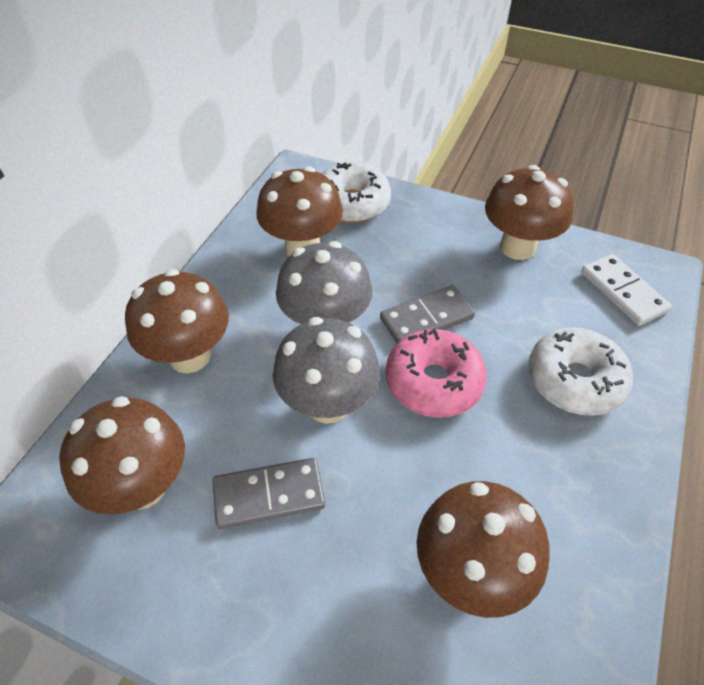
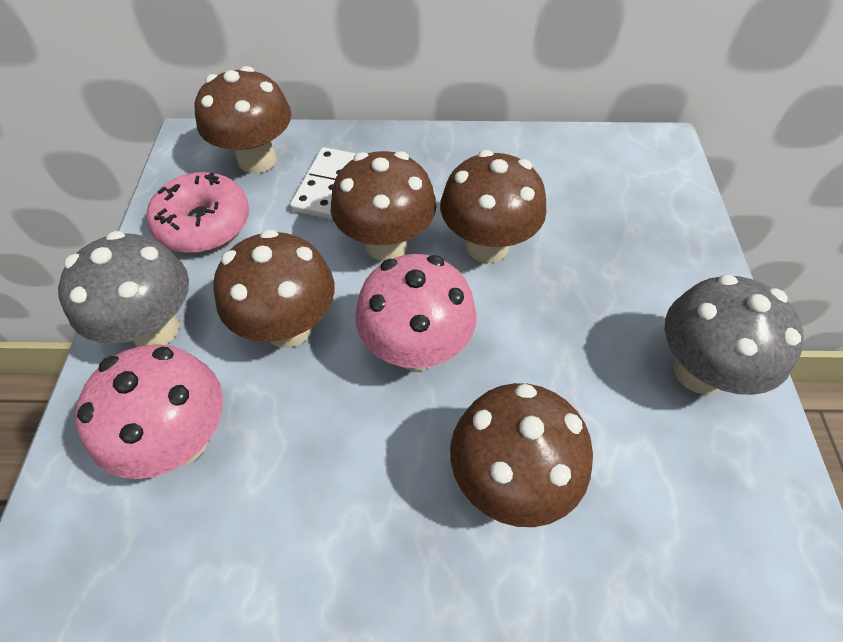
grey domino: [213,458,325,529] [380,285,475,343] = 2 -> none = 0
pink mushroom: none = 0 -> [75,344,223,479] [355,254,477,371] = 2
white donut: [321,162,391,223] [528,327,633,416] = 2 -> none = 0

